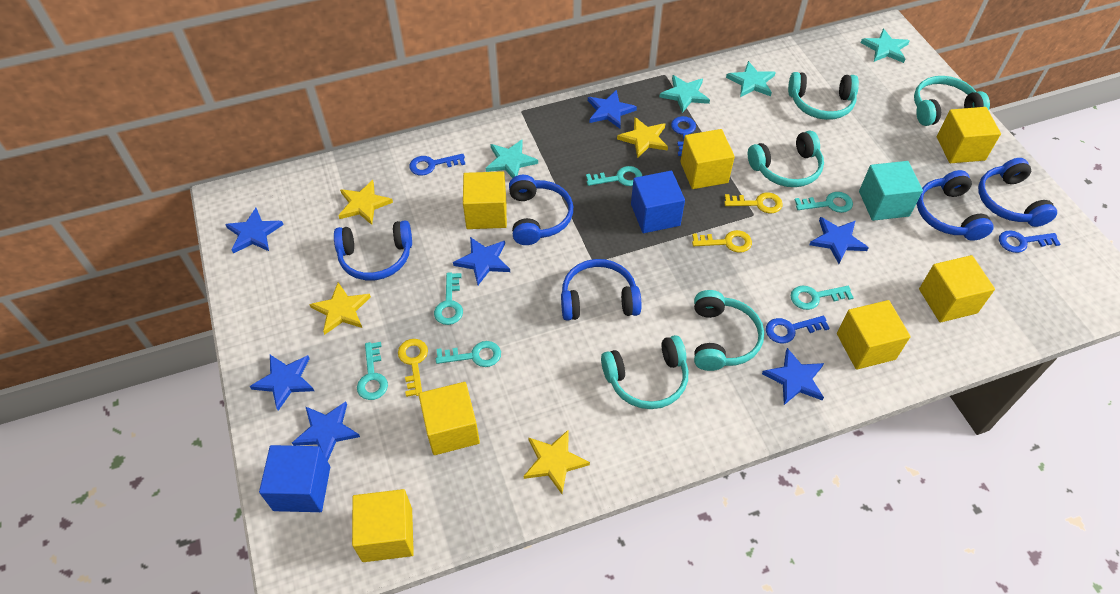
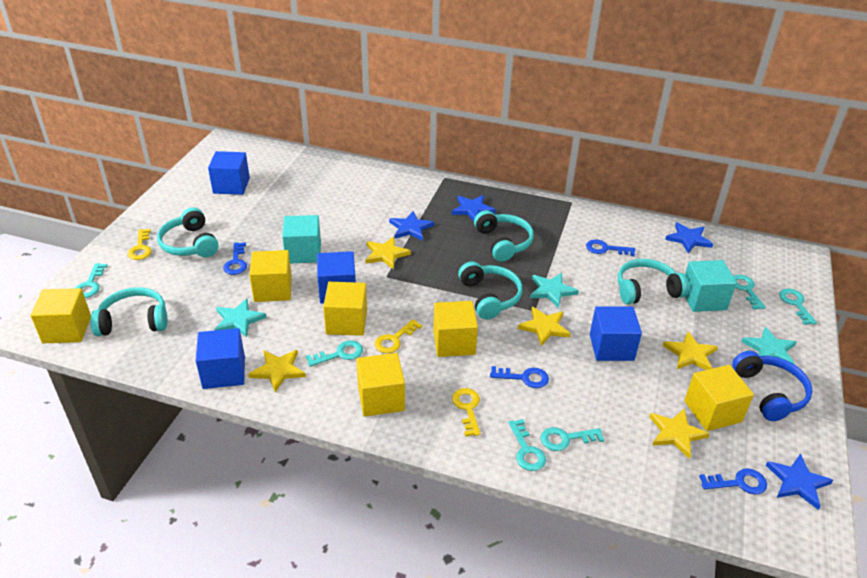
blue cube: [259,445,330,512] [631,171,685,233] = 2 -> [196,328,245,389] [208,151,250,195] [317,251,356,304] [590,306,642,361] = 4
blue headphones: [334,220,412,280] [509,175,573,245] [561,259,641,321] [917,170,993,241] [978,158,1057,227] = 5 -> [732,351,813,421] = 1
blue star: [225,208,284,254] [249,355,314,411] [292,401,360,461] [453,237,510,285] [588,90,637,129] [762,348,824,405] [809,217,869,264] = 7 -> [389,211,434,241] [452,195,496,221] [665,222,713,253] [766,453,833,510] = 4
turquoise cube: [859,161,923,221] = 1 -> [282,215,321,263] [685,260,737,312] = 2
turquoise star: [486,140,538,178] [659,75,710,113] [726,61,776,97] [861,29,910,63] = 4 -> [214,299,267,337] [530,273,579,308] [741,327,796,364] = 3
yellow cube: [352,489,414,562] [419,382,480,455] [463,171,507,229] [680,129,735,189] [837,300,911,370] [919,255,995,323] [936,107,1001,163] = 7 -> [30,288,91,343] [249,250,292,302] [323,282,367,336] [356,353,405,417] [433,301,478,357] [684,365,754,431] = 6
yellow star: [309,282,371,335] [338,180,393,225] [524,429,590,494] [617,117,668,158] = 4 -> [248,350,306,392] [365,236,411,269] [518,307,571,346] [649,409,710,459] [663,331,718,370] = 5

